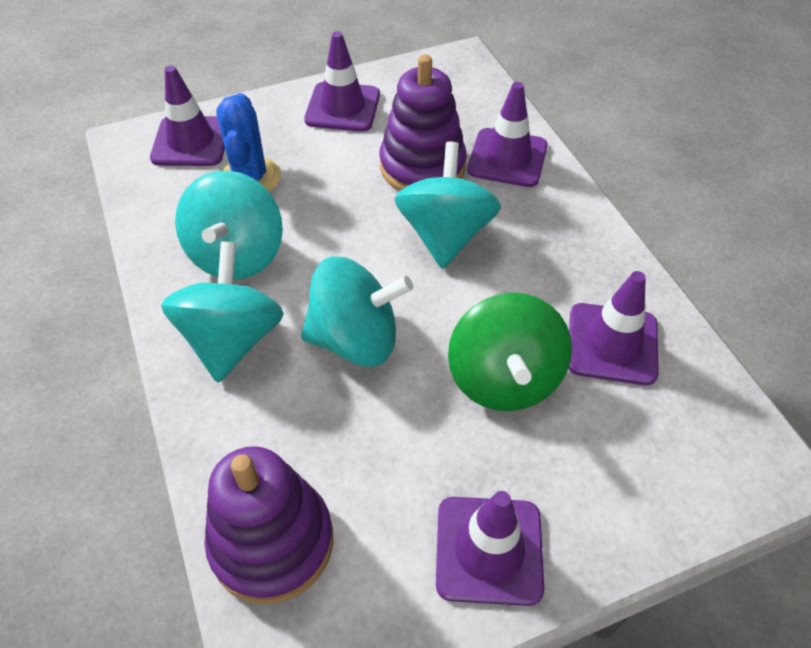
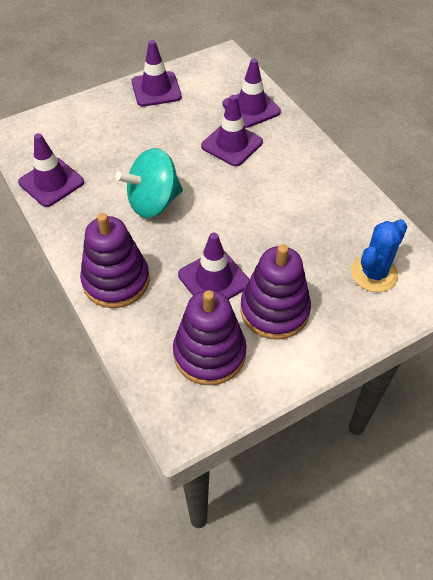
green spinning top: [448,293,572,411] = 1 -> none = 0
purple stacking toy: [204,446,333,604] [379,55,467,191] = 2 -> [80,213,150,308] [173,290,247,385] [240,244,311,340] = 3
turquoise spinning top: [161,242,284,383] [175,170,283,279] [301,257,413,367] [395,142,501,269] = 4 -> [116,148,183,218] = 1

